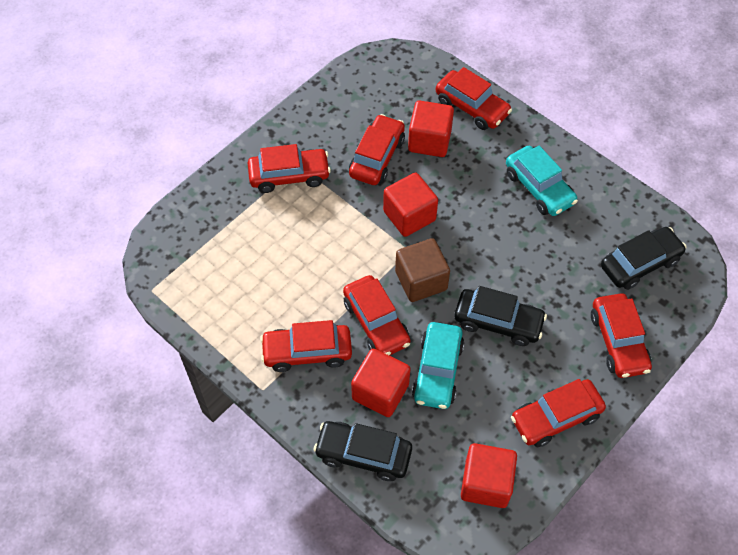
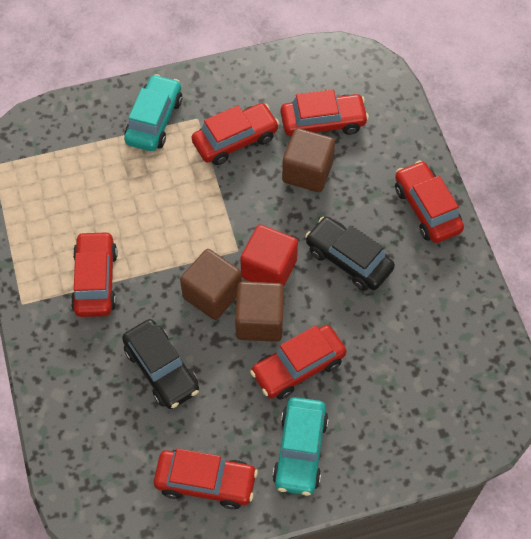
black car: [314,421,412,481] [455,286,547,346] [601,227,687,290] = 3 -> [122,319,199,409] [305,217,395,291] = 2
brown cube: [395,238,450,302] = 1 -> [180,249,242,320] [235,282,284,342] [282,128,335,192] = 3
red car: [247,144,331,193] [260,320,352,372] [343,275,410,356] [349,114,405,185] [436,67,512,130] [511,379,606,447] [591,293,652,378] = 7 -> [71,231,118,317] [154,449,258,509] [192,103,279,165] [250,325,347,400] [281,89,369,136] [395,161,464,243] = 6
red cube: [351,349,410,417] [383,173,438,237] [408,100,454,157] [461,443,517,508] = 4 -> [240,225,298,286] = 1

